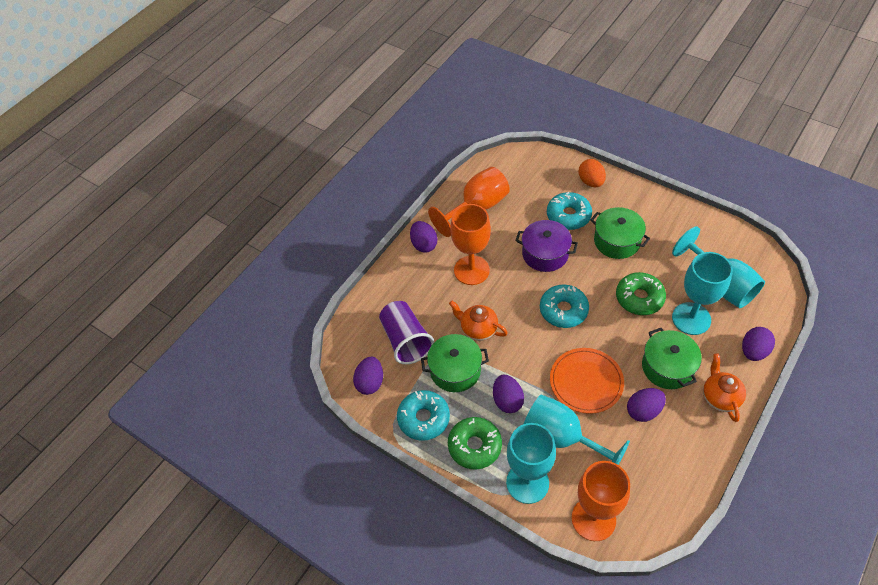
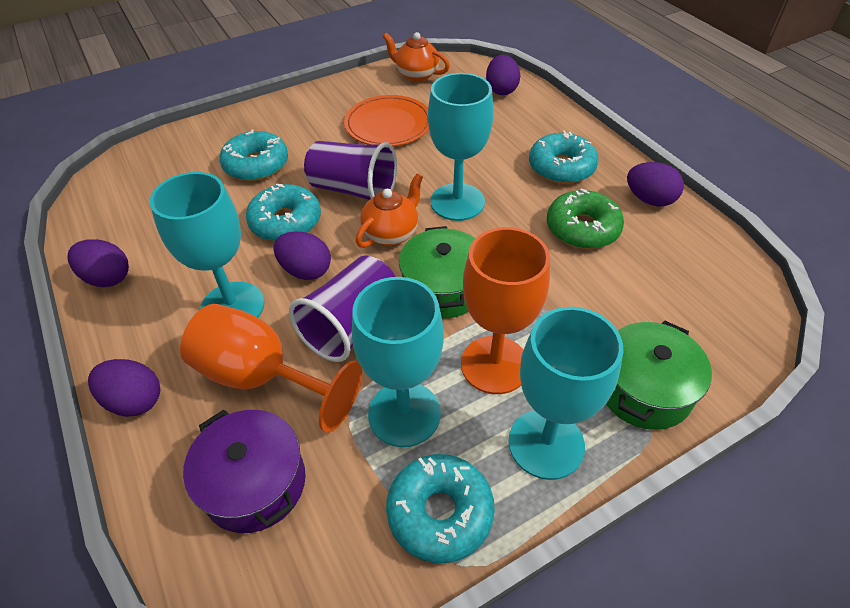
green donut: [448,417,502,470] [616,272,666,315] = 2 -> [547,189,624,249] = 1
green pot: [421,334,489,392] [590,207,650,259] [642,328,702,389] = 3 -> [399,226,476,318] [606,321,712,430] = 2
orange egg: [579,159,606,187] = 1 -> none = 0
orange goblet: [428,167,510,237] [450,204,491,285] [572,461,630,541] = 3 -> [180,304,362,433] [461,227,550,394] = 2
purple cup: [379,301,434,364] = 1 -> [289,256,395,362] [304,141,397,200] = 2
turquoise donut: [397,390,450,441] [540,285,589,328] [547,192,592,230] = 3 -> [219,129,288,181] [246,184,321,241] [386,454,495,563] [529,130,599,184] = 4

